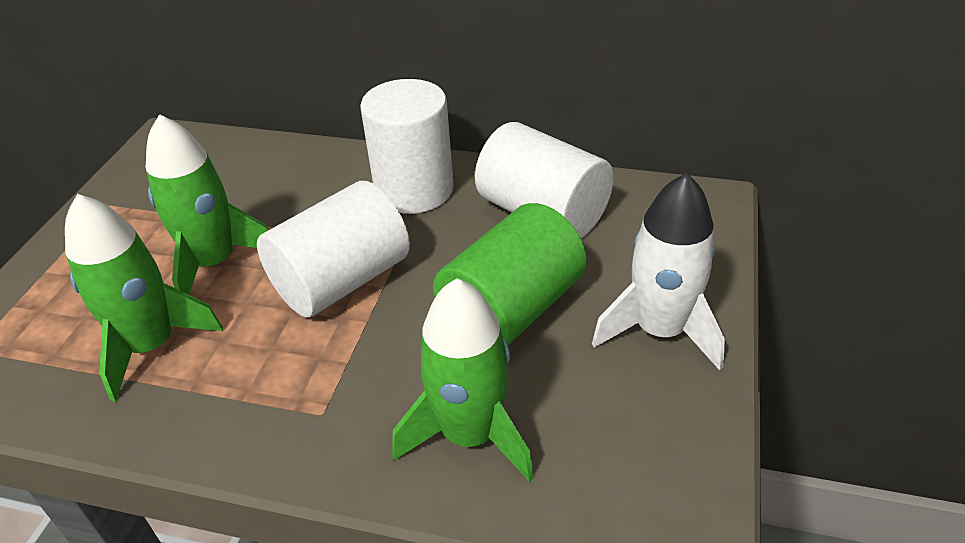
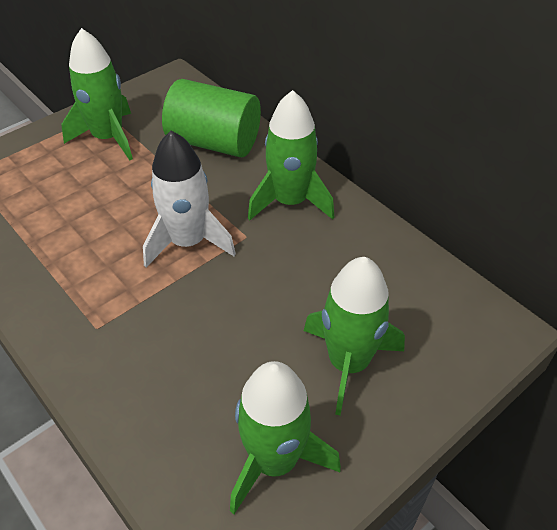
green rocket: [65,194,223,402] [146,114,268,295] [392,278,534,482] = 3 -> [61,28,133,160] [230,361,341,514] [248,90,334,220] [304,257,405,416] = 4
white cylinder: [257,181,410,317] [360,79,454,214] [475,122,614,238] = 3 -> none = 0

